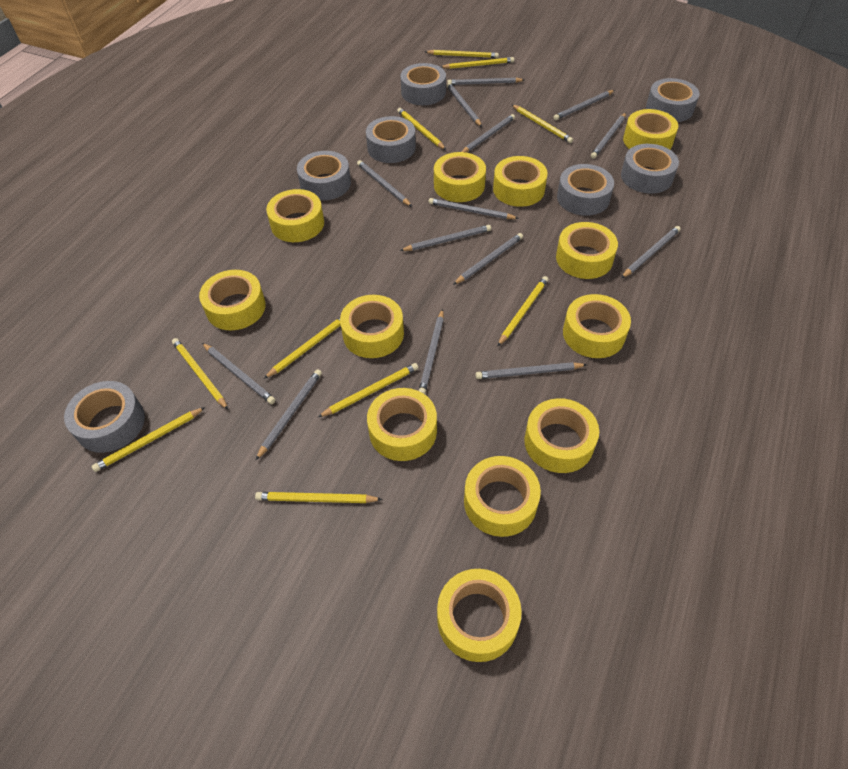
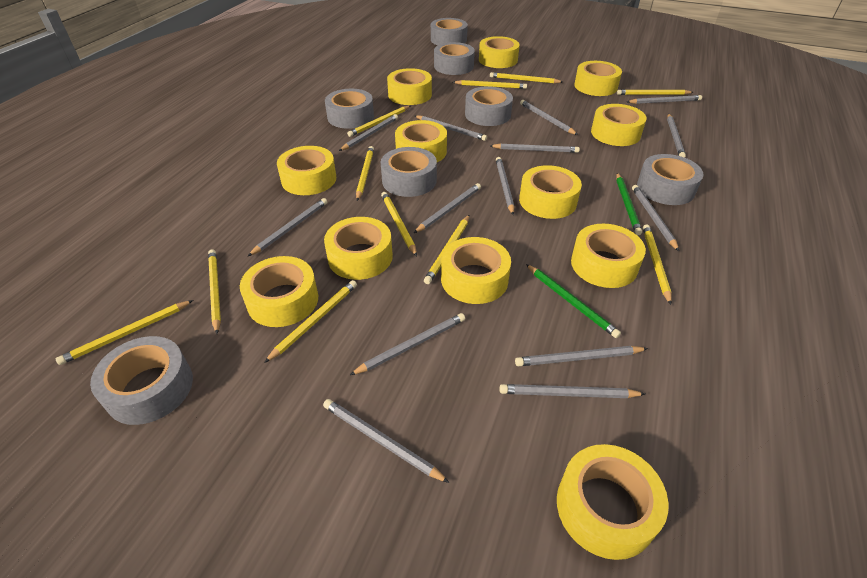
green pencil: none = 0 -> [526,264,621,338] [616,173,642,235] = 2
yellow pencil: [92,407,205,472] [172,338,228,410] [255,492,383,503] [264,317,341,379] [318,363,418,417] [397,108,446,150] [425,50,499,58] [441,57,514,69] [498,276,549,346] [512,105,573,143] = 10 -> [56,300,193,365] [208,249,221,334] [264,280,357,363] [347,106,410,137] [356,146,374,201] [381,192,417,256] [424,215,469,284] [453,80,527,89] [490,72,563,83] [617,90,693,95] [643,224,672,305] = 11

